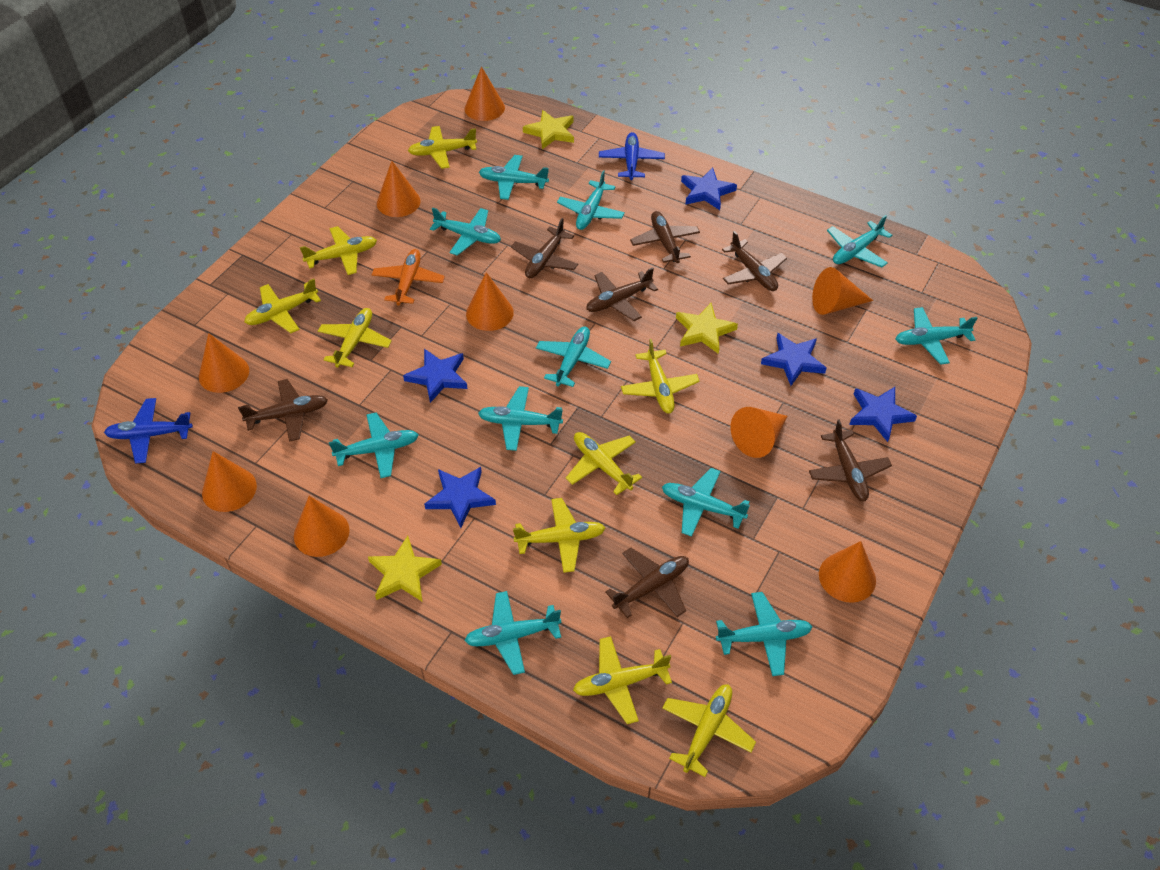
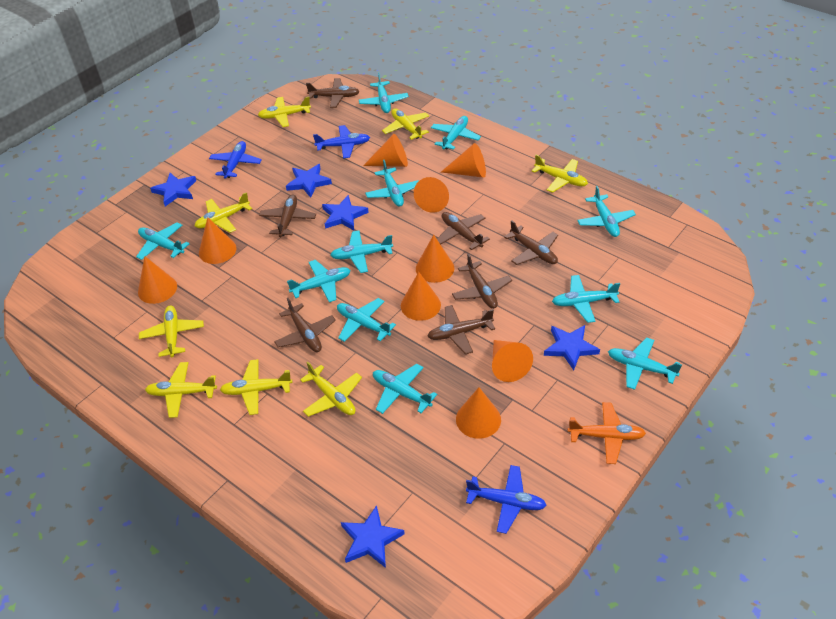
blue plane: [104,398,193,464] [599,132,665,180] = 2 -> [209,141,262,179] [313,125,370,158] [466,465,547,534] = 3
yellow plane: [244,279,321,333] [300,226,377,275] [318,308,392,368] [408,126,477,169] [513,498,605,573] [566,432,642,495] [573,636,672,724] [621,339,700,414] [663,684,756,777] = 9 -> [139,306,204,357] [145,362,217,418] [195,192,252,233] [220,359,292,415] [258,97,311,127] [300,362,362,417] [382,108,429,140] [532,155,588,193] = 8
yellow star: [368,536,442,601] [523,110,574,149] [676,303,738,354] = 3 -> none = 0

